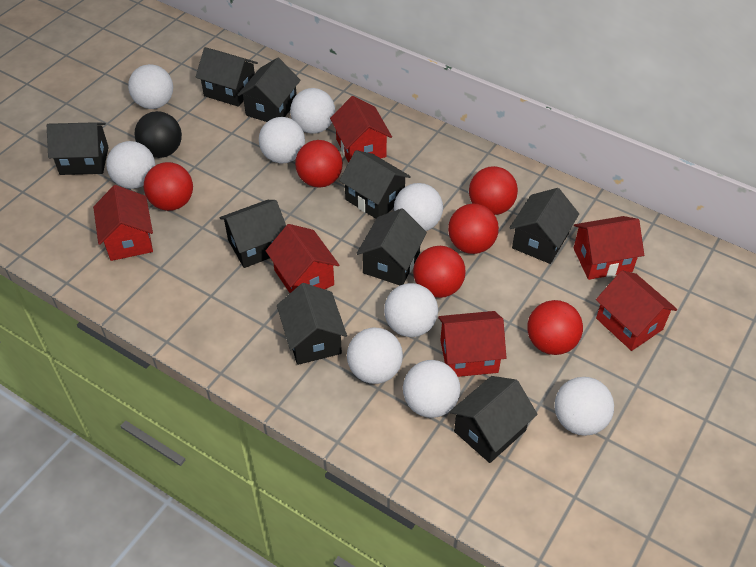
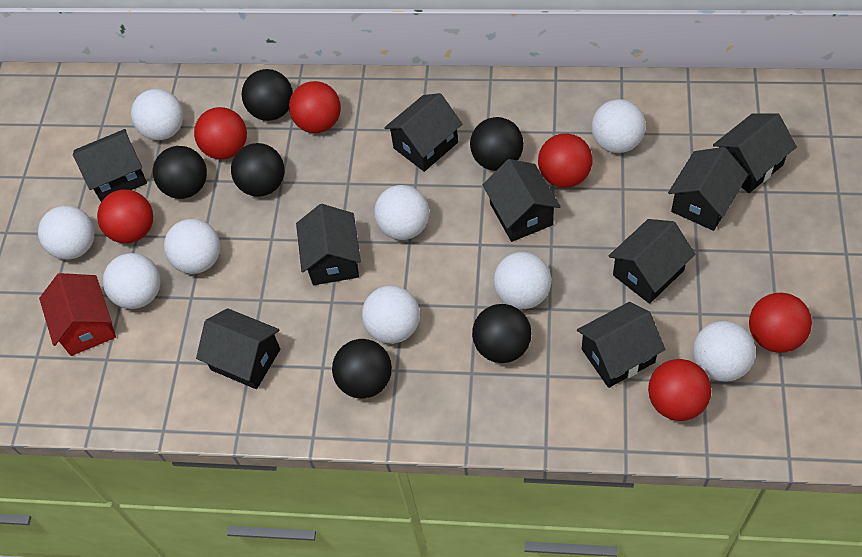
black ball: [134,111,182,158] = 1 -> [153,146,207,199] [231,143,285,197] [242,69,293,121] [332,339,392,399] [470,117,524,171] [472,304,532,363] = 6
red house: [93,185,153,261] [266,224,339,293] [330,96,392,163] [438,311,506,377] [574,216,644,280] [596,270,677,351] = 6 -> [39,273,116,356] = 1

